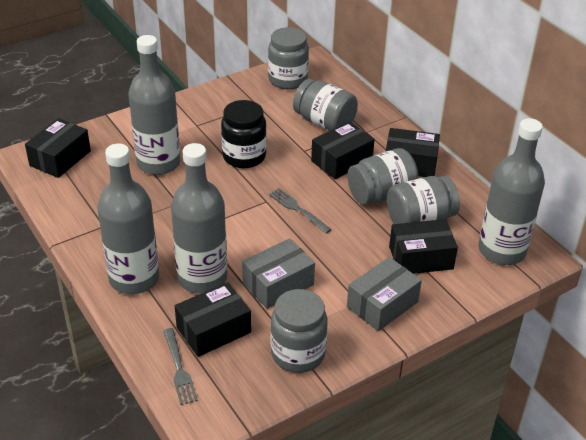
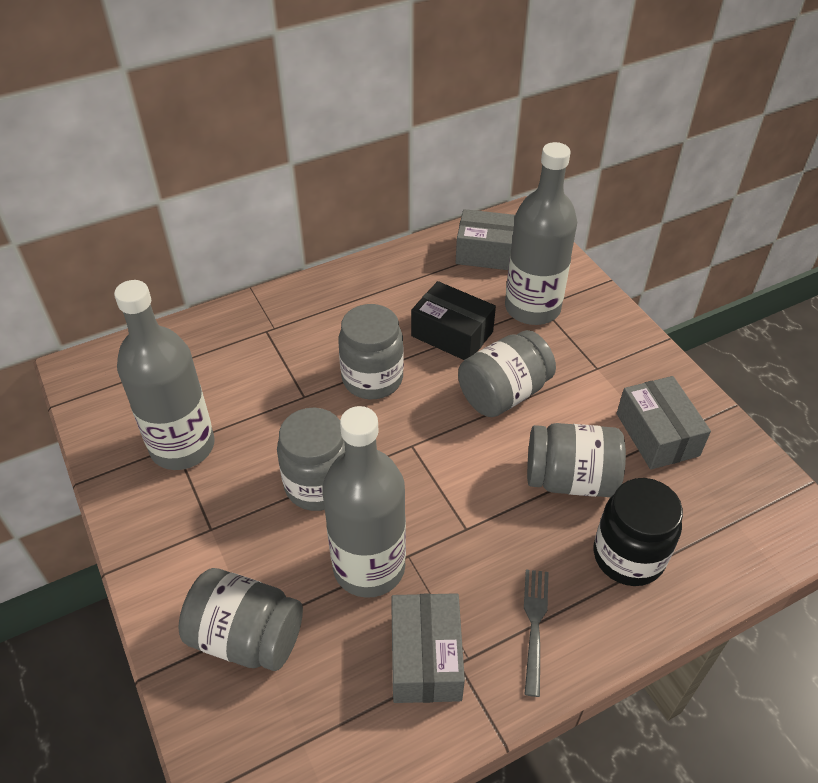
black box: [25,118,91,178] [175,282,251,357] [311,121,375,179] [386,128,440,177] [389,219,458,274] = 5 -> [411,281,496,360] = 1
grey bottle: [97,143,159,294] [129,35,180,175] [171,143,227,294] [479,118,545,265] = 4 -> [114,280,215,470] [323,406,406,598] [505,142,577,325] = 3
grey box: [242,238,315,309] [347,257,422,331] = 2 -> [391,593,465,703] [455,209,515,270] [617,376,711,470] = 3
grey fork: [163,328,198,405] [269,188,332,234] = 2 -> [524,569,548,697] = 1

